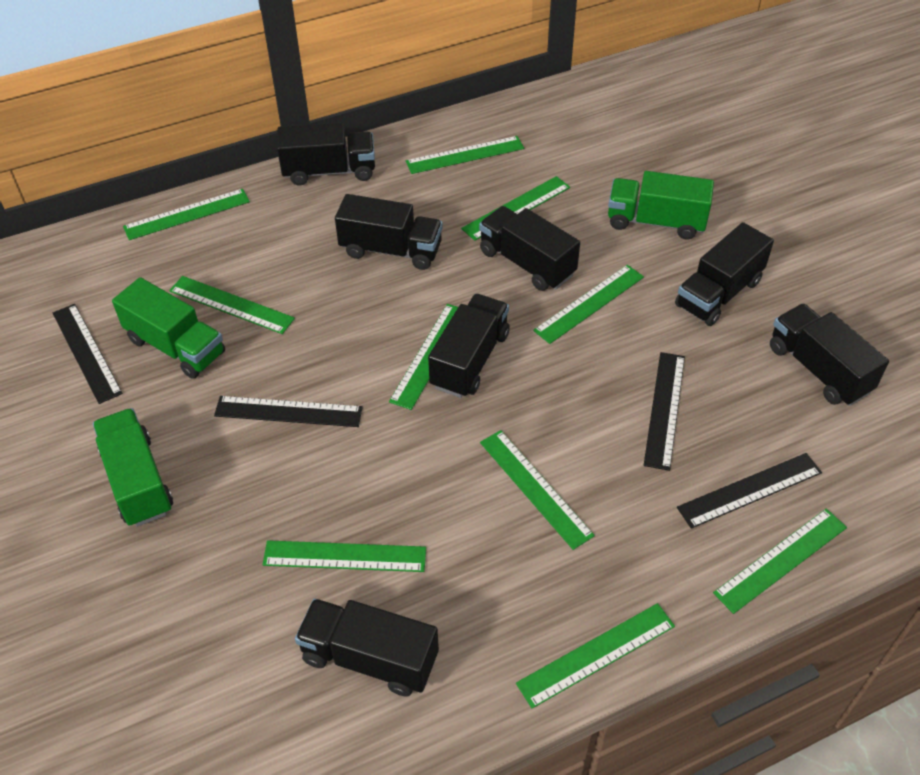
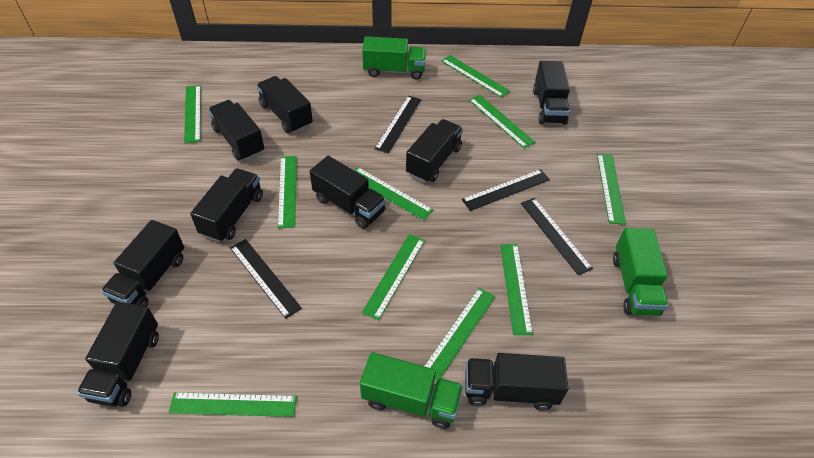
black truck: [277,122,375,186] [295,598,439,697] [335,194,443,270] [428,294,510,398] [479,206,580,291] [675,222,774,326] [770,304,889,406] = 7 -> [77,302,159,407] [101,220,184,306] [190,168,263,242] [208,100,264,161] [256,76,313,133] [310,156,386,229] [406,119,463,183] [466,353,568,410] [533,61,570,125] = 9

